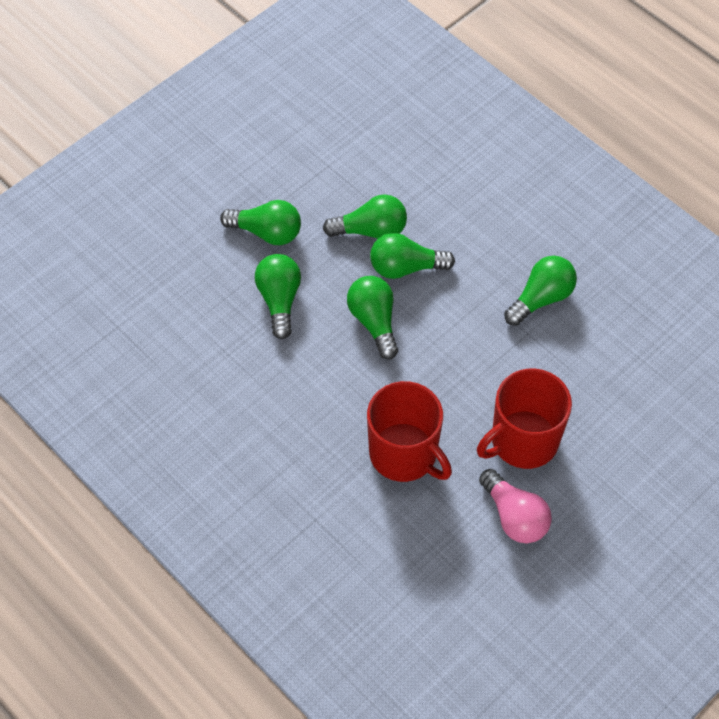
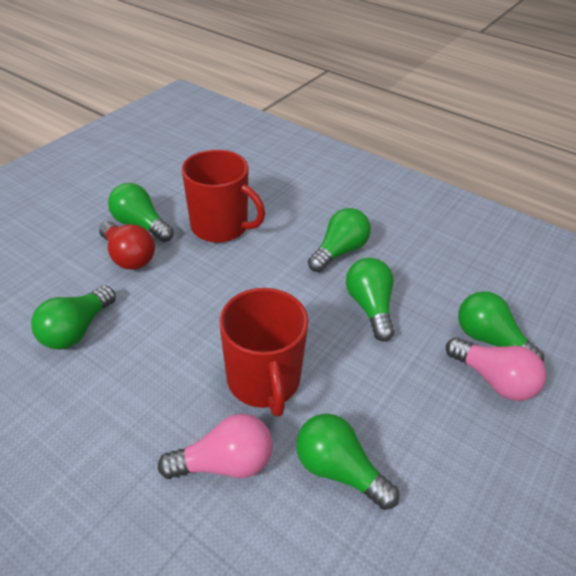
pink light bulb: [479,469,552,543] = 1 -> [158,414,273,479] [446,338,546,401] = 2
red light bulb: none = 0 -> [99,221,155,270] = 1

